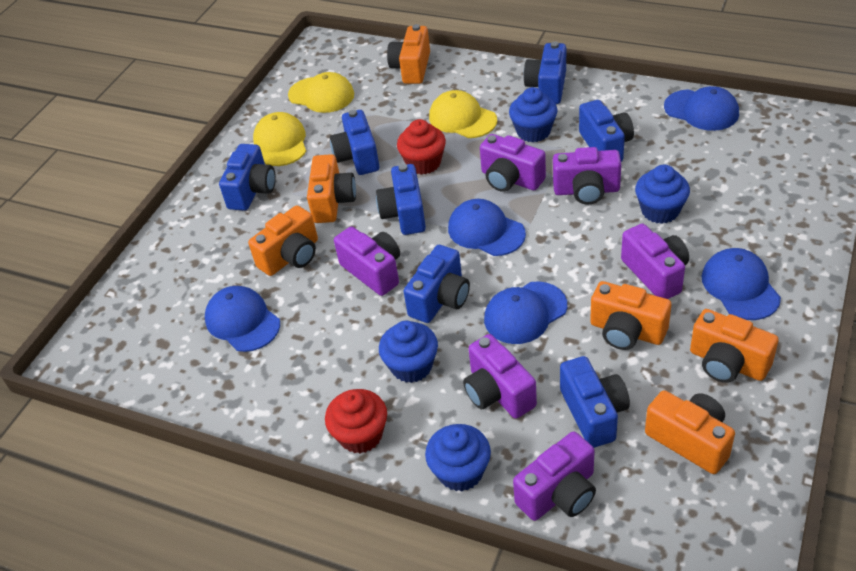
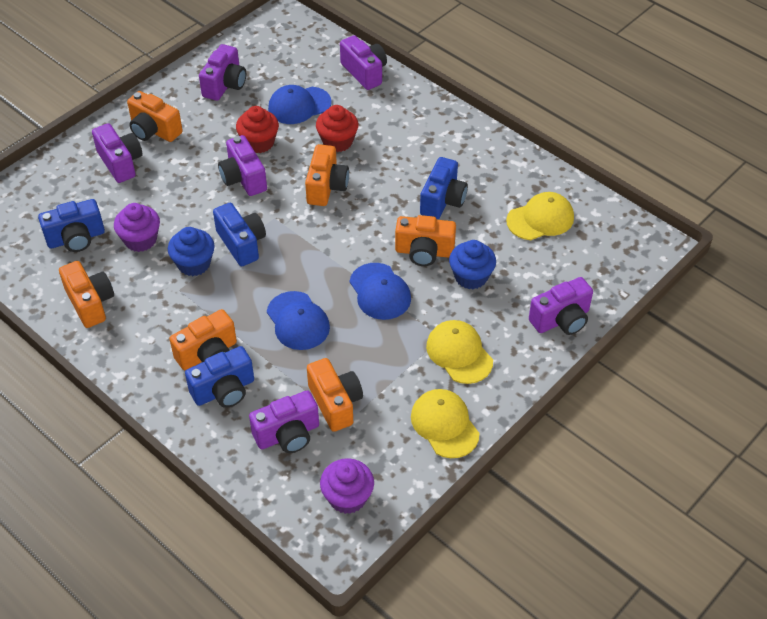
blue camera: [219,144,276,211] [330,110,380,175] [376,164,426,235] [403,245,470,323] [524,42,566,104] [560,356,630,448] [579,100,634,162] = 7 -> [38,199,105,252] [185,346,254,408] [213,203,266,266] [420,157,468,219] = 4
blue cap: [205,286,280,352] [448,199,526,256] [484,281,567,344] [664,86,739,131] [701,248,781,320] = 5 -> [267,291,330,350] [268,85,332,124] [350,263,411,320] = 3
blue cupcake: [379,321,438,383] [425,424,491,491] [509,87,558,142] [635,165,690,224] = 4 -> [168,227,215,276] [449,240,496,289] = 2
purple cupcake: none = 0 -> [114,203,160,252] [320,458,374,514] = 2

